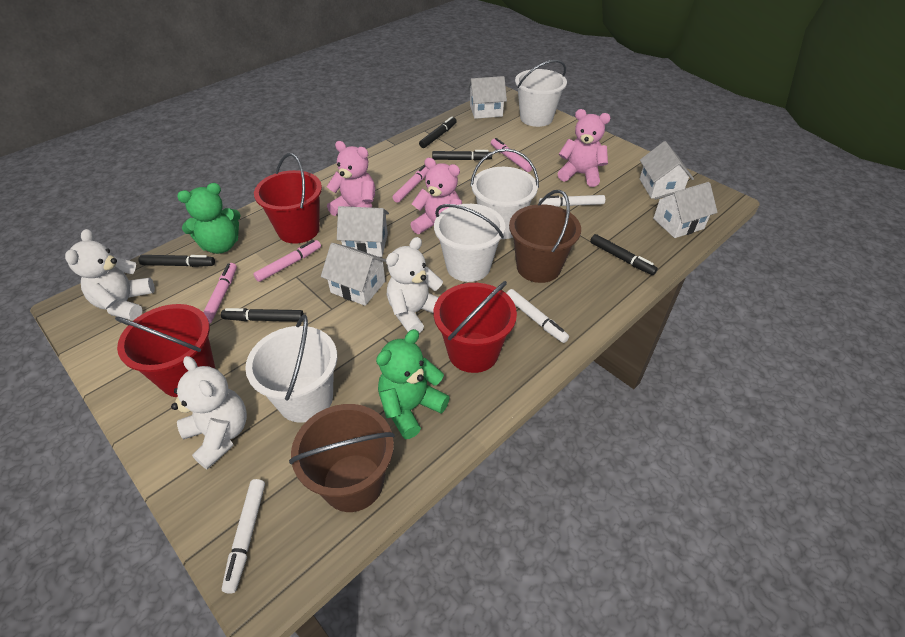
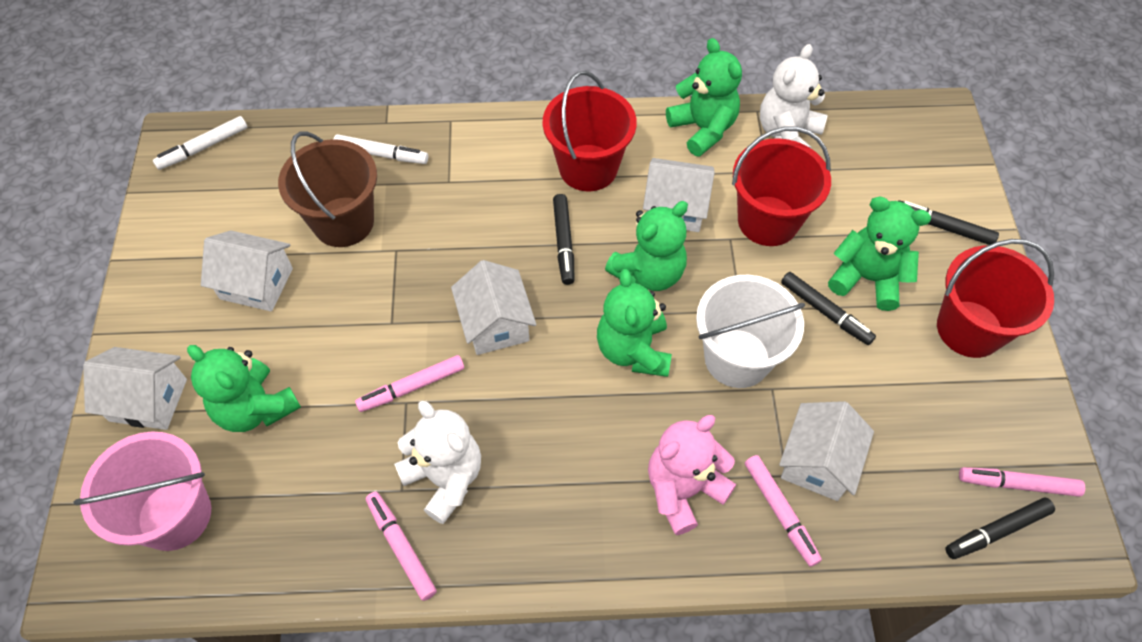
black marker: [138,255,215,267] [221,308,304,321] [419,117,457,148] [432,150,492,161] [590,234,658,275] = 5 -> [553,194,574,285] [781,272,876,345] [898,200,999,245] [945,498,1055,559] = 4
brown bucket: [289,404,395,512] [509,190,581,283] = 2 -> [278,131,377,247] = 1
green teddy bear: [177,183,241,254] [376,329,450,439] = 2 -> [187,345,301,432] [597,269,672,377] [605,201,688,291] [666,38,742,157] [828,196,931,311] = 5
pink bucket: none = 0 -> [73,432,211,551] = 1
pink teddy bear: [327,141,375,216] [411,158,462,234] [557,109,611,187] = 3 -> [648,415,736,535] = 1
white bucket: [245,315,337,423] [434,204,505,282] [470,148,539,239] [515,60,567,127] = 4 -> [696,275,805,388] = 1
white marker: [222,479,265,594] [506,289,569,343] [539,195,605,207] = 3 -> [153,116,247,170] [334,134,428,164] = 2
white teddy bear: [65,229,155,321] [171,356,247,470] [386,237,443,333] = 3 -> [394,400,481,524] [760,44,828,148] = 2

